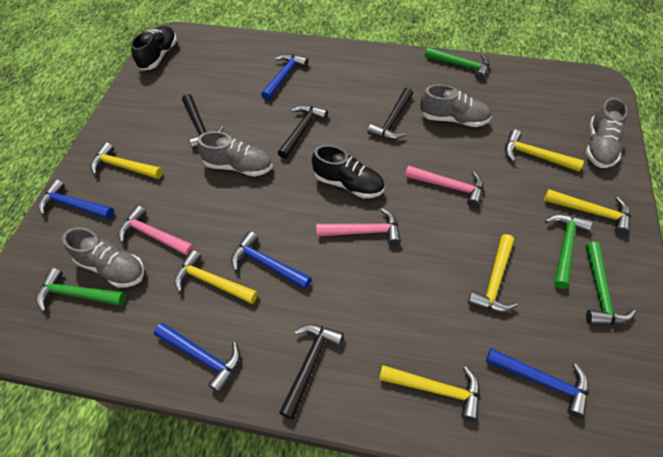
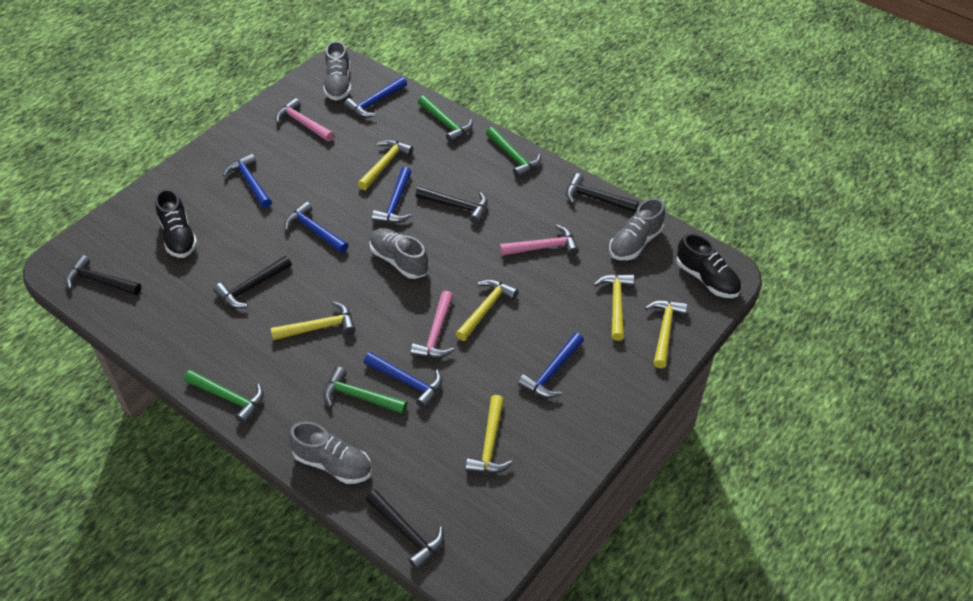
black hammer: [182,94,223,149] [278,105,328,159] [279,324,344,420] [367,88,413,140] = 4 -> [65,255,141,295] [213,256,292,308] [366,490,444,570] [415,186,488,224] [566,173,639,212] = 5
blue hammer: [38,179,114,220] [154,323,240,393] [231,231,311,289] [261,54,308,101] [486,348,589,419] = 5 -> [223,153,272,208] [284,201,348,253] [344,77,407,117] [364,352,442,409] [372,167,411,223] [518,333,584,398] = 6

